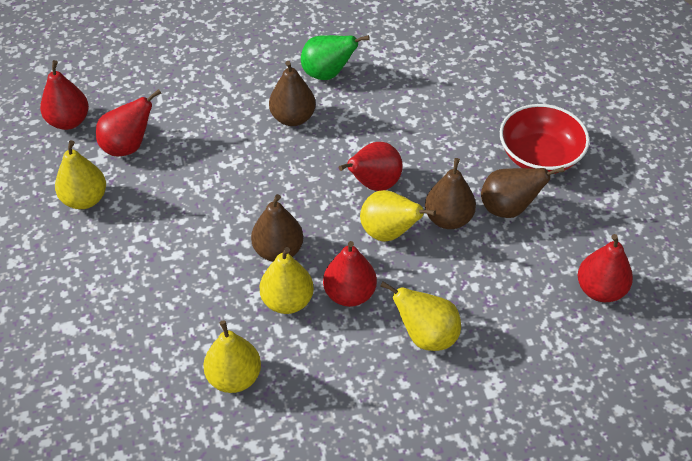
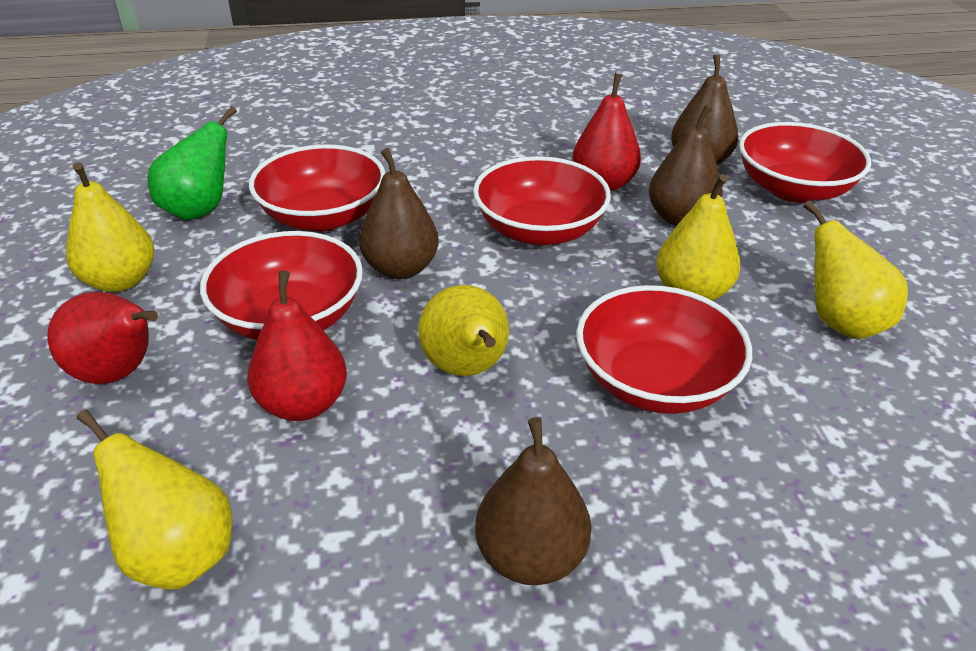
red bowl: [500,104,590,174] = 1 -> [200,231,363,340] [249,144,385,231] [473,156,611,246] [576,285,752,414] [739,122,871,203] = 5
red pear: [40,60,89,130] [96,89,161,157] [323,241,377,307] [339,142,403,191] [578,234,633,302] = 5 -> [47,292,158,384] [248,271,347,421] [572,73,641,191] = 3

